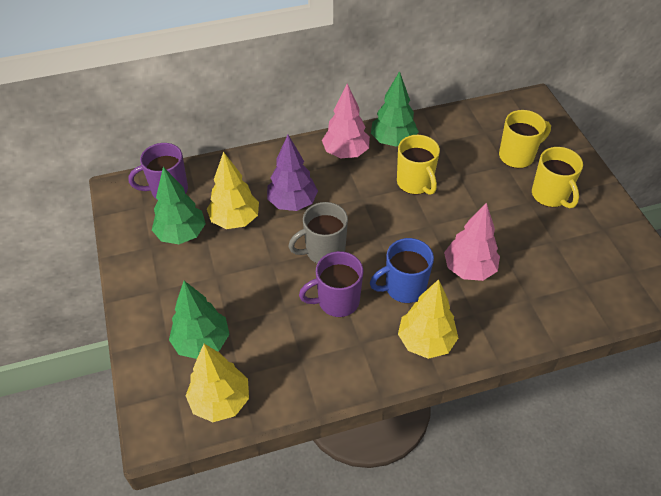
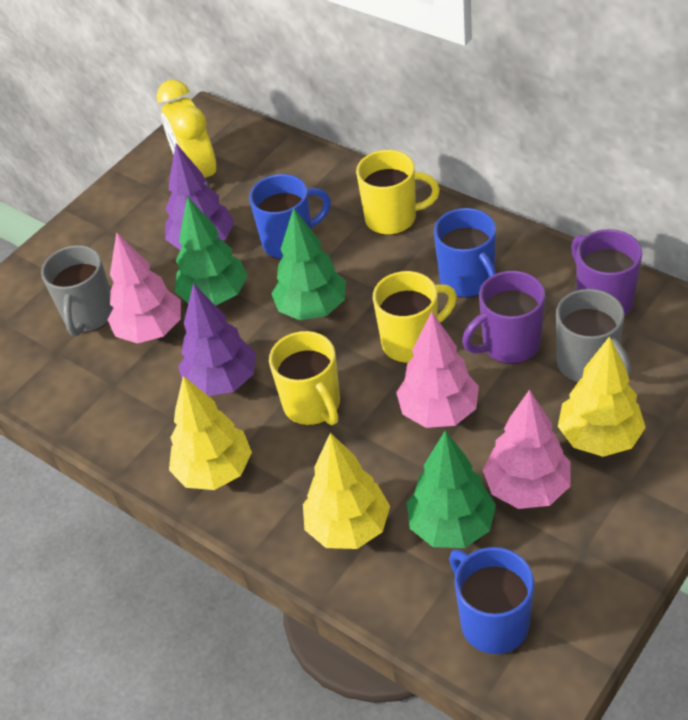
blue mug: [370,238,434,303] = 1 -> [249,174,331,259] [434,208,497,298] [449,547,534,654] = 3
grey mug: [288,202,348,263] = 1 -> [41,245,113,336] [556,289,631,383] = 2
pink tree: [322,83,370,158] [444,202,500,281] = 2 -> [107,232,181,344] [396,312,479,428] [483,390,570,509] = 3
purple tree: [267,135,318,211] = 1 -> [165,144,234,250] [178,283,256,396] = 2
yellow clock: none = 0 -> [156,79,216,188] = 1

